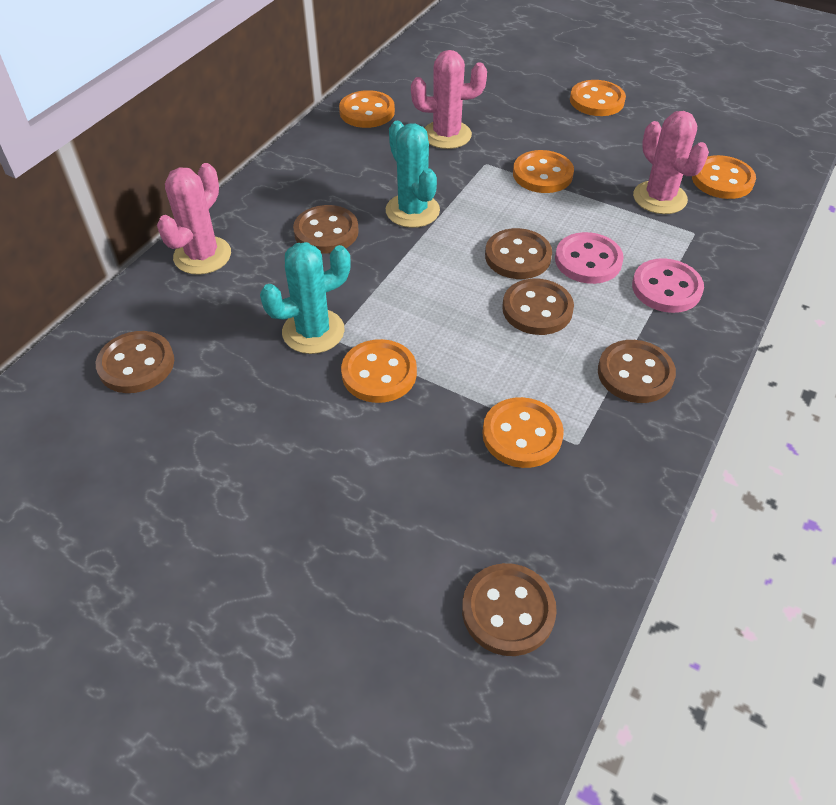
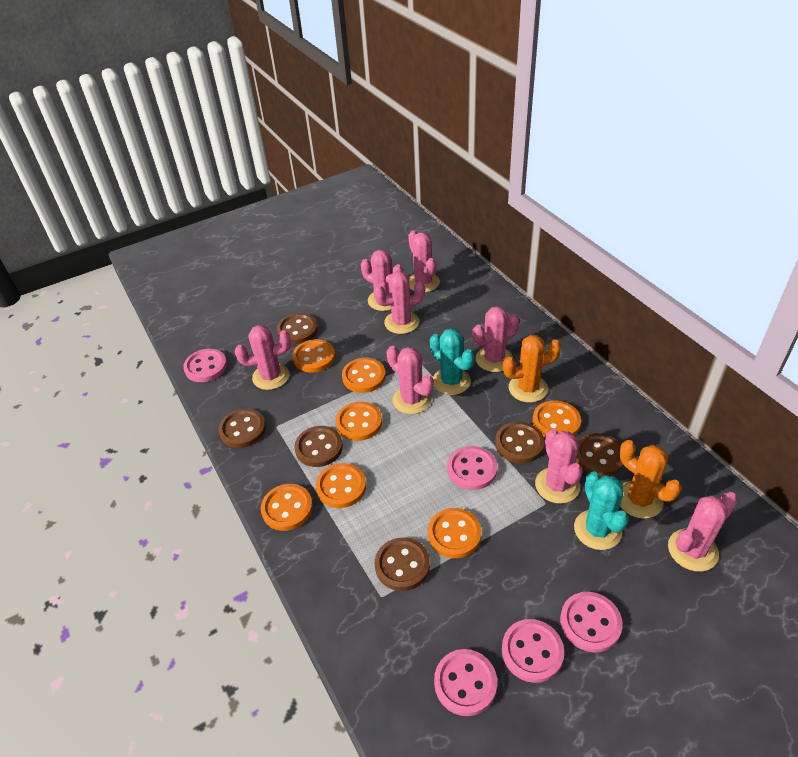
orange button: [339,90,395,128] [341,339,417,403] [482,397,564,468] [513,150,574,193] [570,80,626,116] [692,155,756,199] = 6 -> [261,484,313,531] [292,339,335,373] [316,463,366,508] [336,402,382,441] [342,358,386,393] [428,508,482,558] [532,400,581,437] = 7
orange cactus: none = 0 -> [503,335,561,403] [620,440,681,519] = 2
pink button: [555,232,624,284] [632,258,704,313] = 2 -> [183,349,227,382] [434,649,497,716] [447,446,497,490] [502,619,564,683] [560,592,623,653] = 5
pink cactus: [157,163,231,275] [411,50,487,149] [633,111,709,214] = 3 -> [235,325,291,390] [361,250,403,311] [374,271,425,334] [386,346,434,414] [408,230,440,292] [473,306,519,372] [535,429,583,504] [668,492,738,572] = 8

